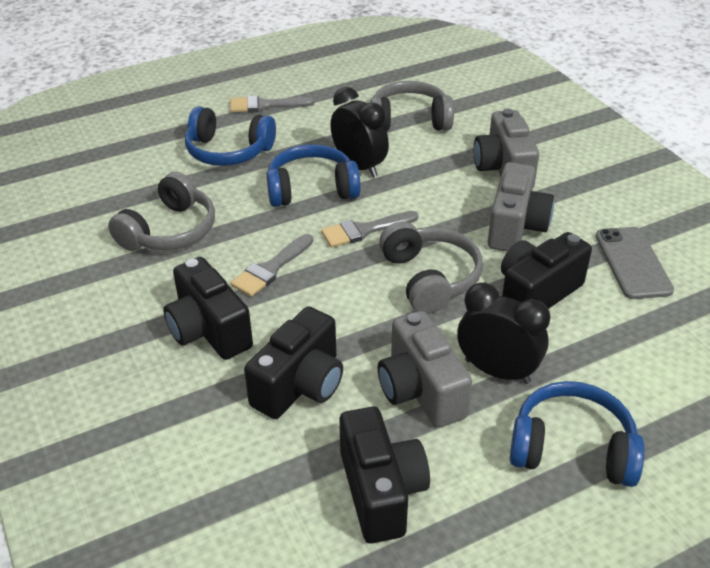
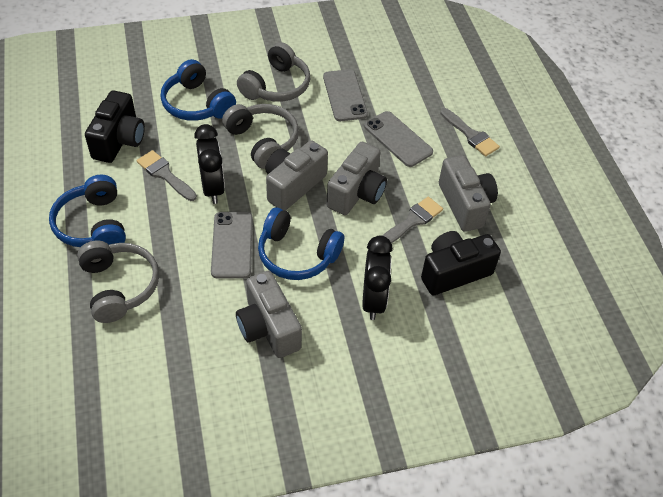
black camera: [163,257,253,360] [244,306,343,419] [339,407,430,544] [501,232,592,309] = 4 -> [85,90,145,163] [421,231,501,295] = 2
grey camera: [378,311,472,428] [474,109,539,188] [488,162,554,251] = 3 -> [236,271,302,358] [265,140,328,210] [327,142,387,215] [439,155,498,232] = 4
grey phone: [596,227,674,299] = 1 -> [211,212,253,279] [323,69,368,121] [364,111,433,167] = 3

